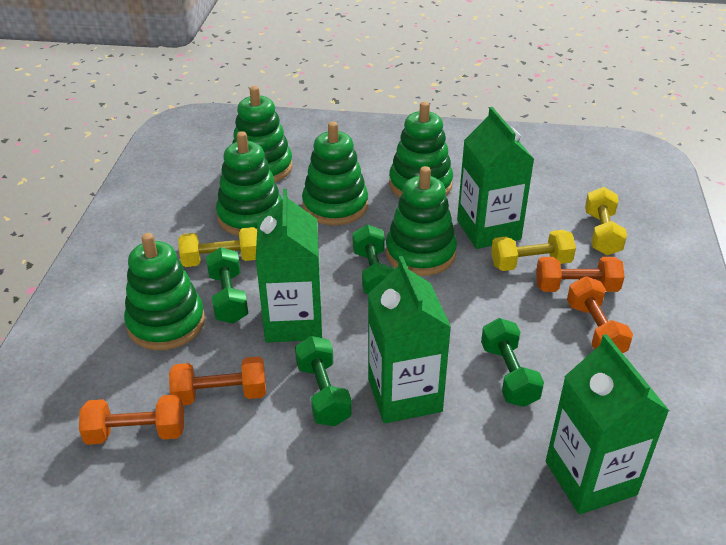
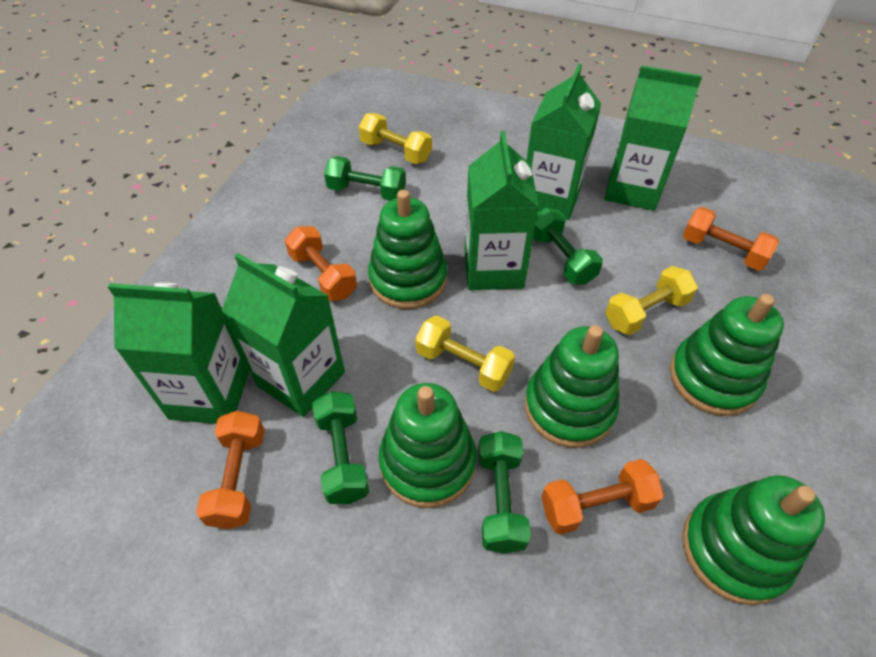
green carton: [256,189,322,342] [368,256,451,423] [457,107,534,249] [546,334,669,514] = 4 -> [108,283,249,424] [222,253,345,417] [464,131,539,290] [526,64,601,220] [604,65,702,211] = 5
green stacking toy: [124,233,205,350] [216,131,282,236] [232,86,293,182] [302,121,368,225] [386,166,457,276] [389,101,453,197] = 6 -> [368,190,447,309] [379,383,476,508] [524,325,620,448] [670,294,784,416] [682,475,825,605] = 5

